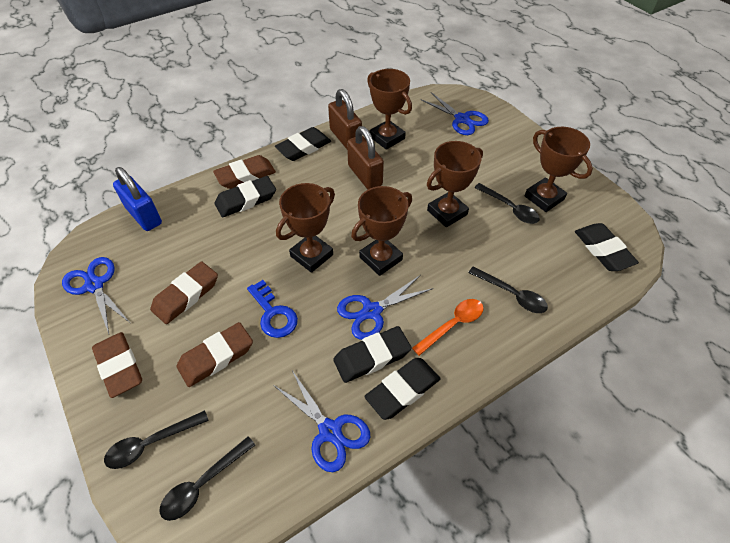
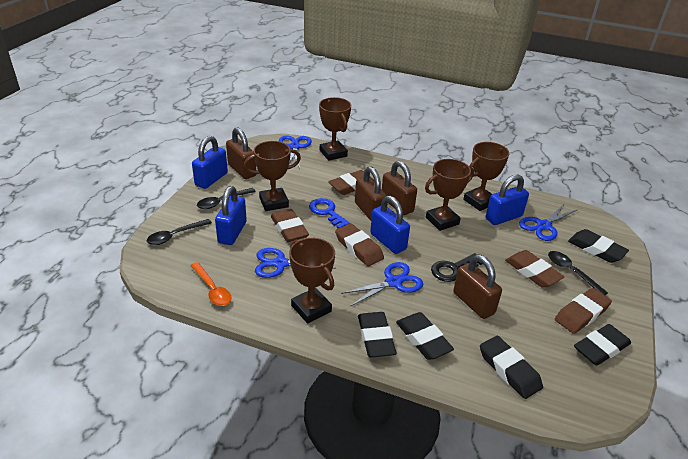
black key: none = 0 -> [431,253,482,282] = 1
black spoon: [104,410,209,469] [159,436,255,521] [468,267,548,313] [474,183,540,224] = 4 -> [147,219,212,245] [197,188,256,209] [548,251,608,295] = 3
blue padlock: [113,167,162,231] = 1 -> [192,136,228,189] [215,186,247,245] [370,196,410,254] [486,174,529,225] = 4
brown eraser: [92,332,142,398] [150,261,218,324] [177,322,253,387] [213,155,276,189] = 4 -> [271,209,309,242] [328,170,375,195] [335,223,384,266] [505,250,564,288] [555,288,612,334] = 5
brown padlock: [328,89,362,149] [347,126,384,189] = 2 -> [226,127,256,179] [355,167,387,221] [382,161,417,215] [453,254,502,319] = 4

